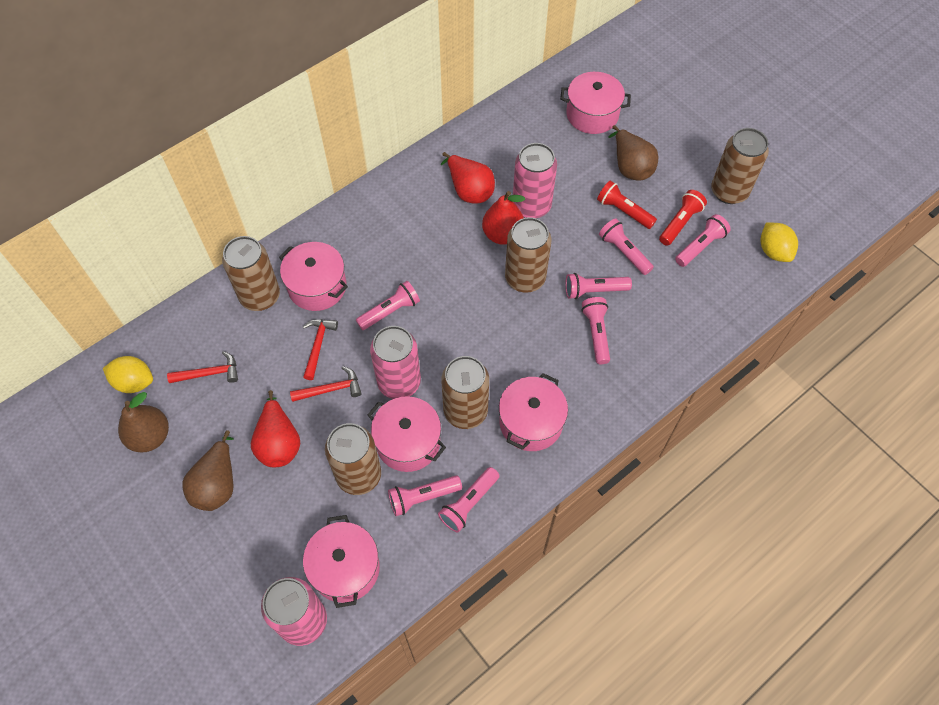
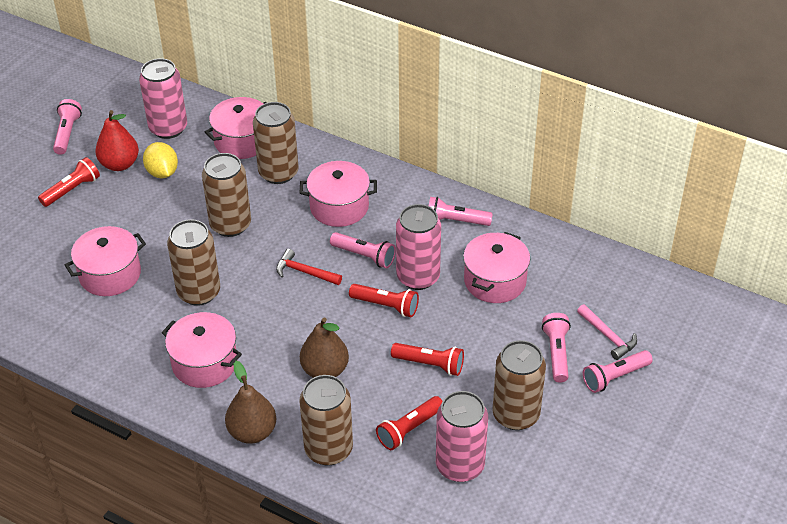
brown pear: [118,392,169,452] [182,430,234,511] [608,125,658,181] = 3 -> [225,361,276,444] [300,317,349,378] = 2
pink flashlight: [356,281,420,330] [388,475,462,516] [438,467,500,533] [565,273,632,299] [582,297,610,364] [599,218,654,275] [675,214,731,267] = 7 -> [53,99,82,155] [330,232,396,268] [429,197,493,226] [542,313,571,382] [583,350,653,393] = 5
pink hammer: none = 0 -> [577,304,637,360] = 1
red flashlight: [597,181,657,229] [659,190,707,246] = 2 -> [38,157,100,207] [349,284,419,317] [376,396,443,450] [391,343,464,376] = 4
red hammer: [167,351,238,383] [290,366,362,402] [303,319,338,380] = 3 -> [276,249,342,285] = 1
red pear: [251,390,300,467] [441,152,495,203] [482,191,525,245] = 3 -> [95,110,139,171] = 1
yellow lemon: [103,356,153,393] [761,222,798,262] = 2 -> [143,142,178,178] = 1

